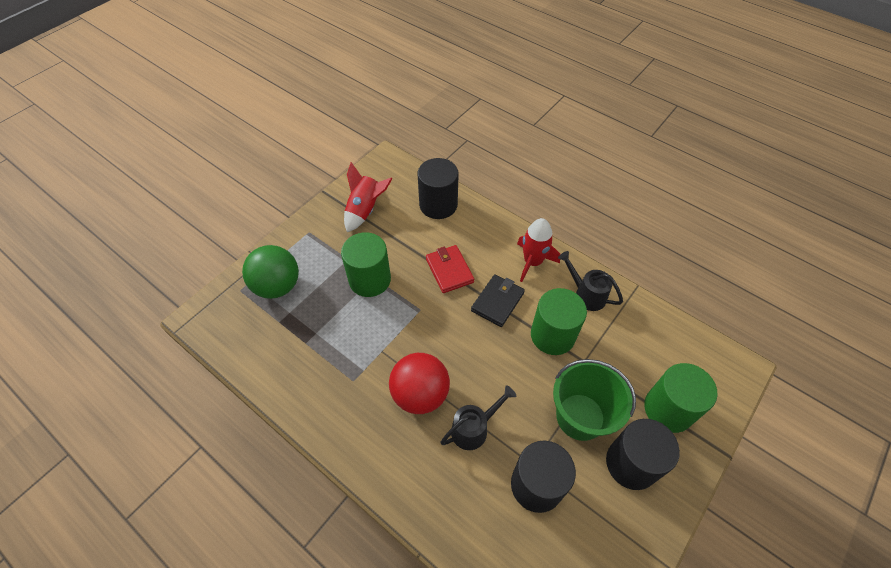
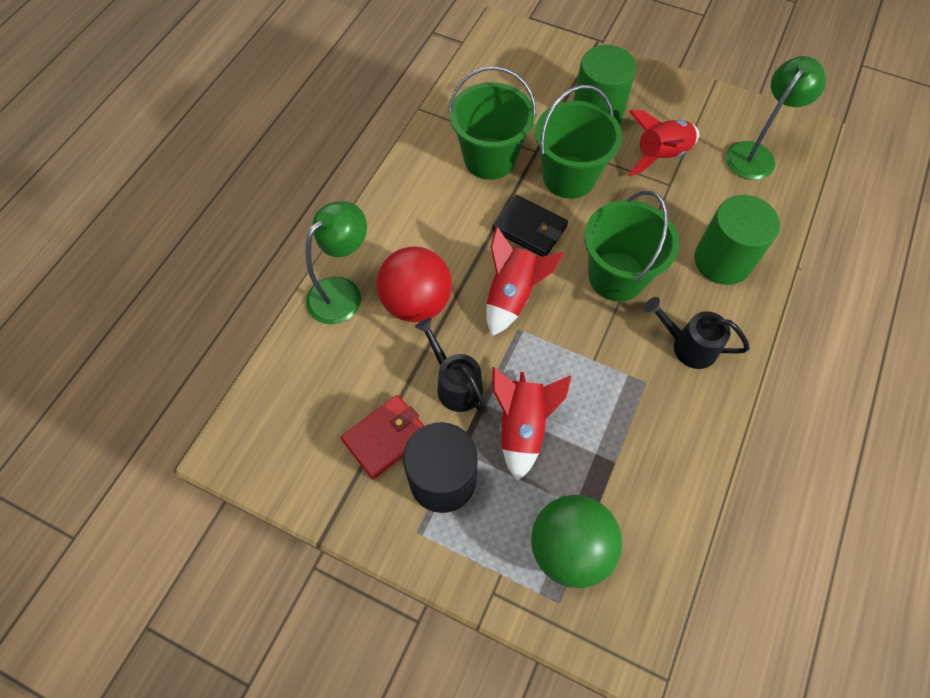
black cylinder: [418,158,459,219] [511,441,576,513] [606,419,680,490] = 3 -> [403,422,478,513] = 1
green bucket: [553,359,636,441] = 1 -> [448,66,536,180] [535,85,622,199] [584,191,679,302] = 3
green cylinder: [341,232,391,297] [531,288,587,355] [644,363,718,433] = 3 -> [574,45,637,124] [694,195,780,285] = 2
green lamp: none = 0 -> [305,201,367,324] [725,56,826,180] = 2
red rocket: [344,162,393,232] [517,218,560,282] = 2 -> [486,227,564,336] [492,367,571,482] [628,110,699,176] = 3

